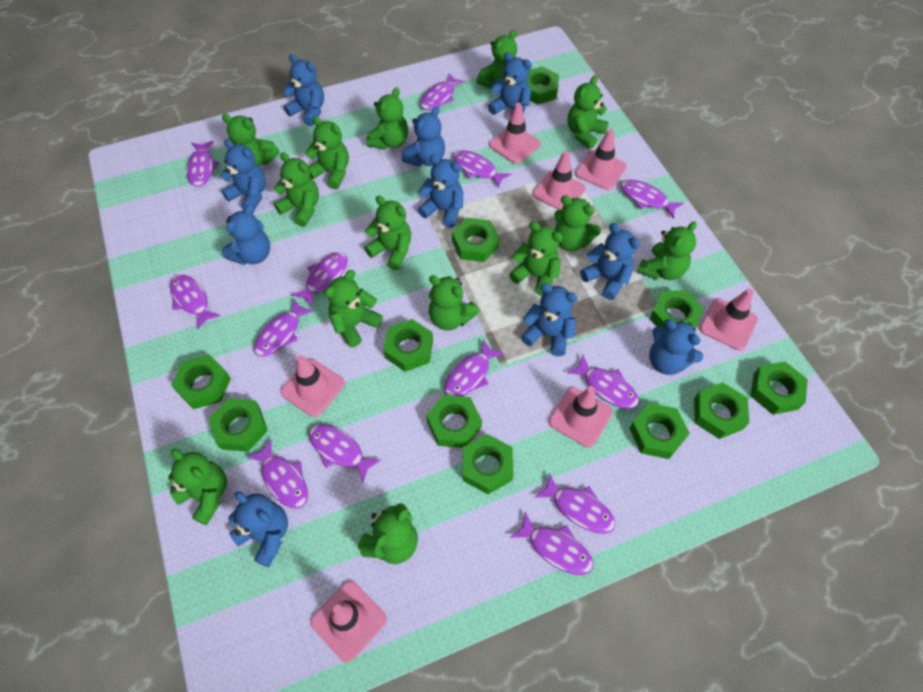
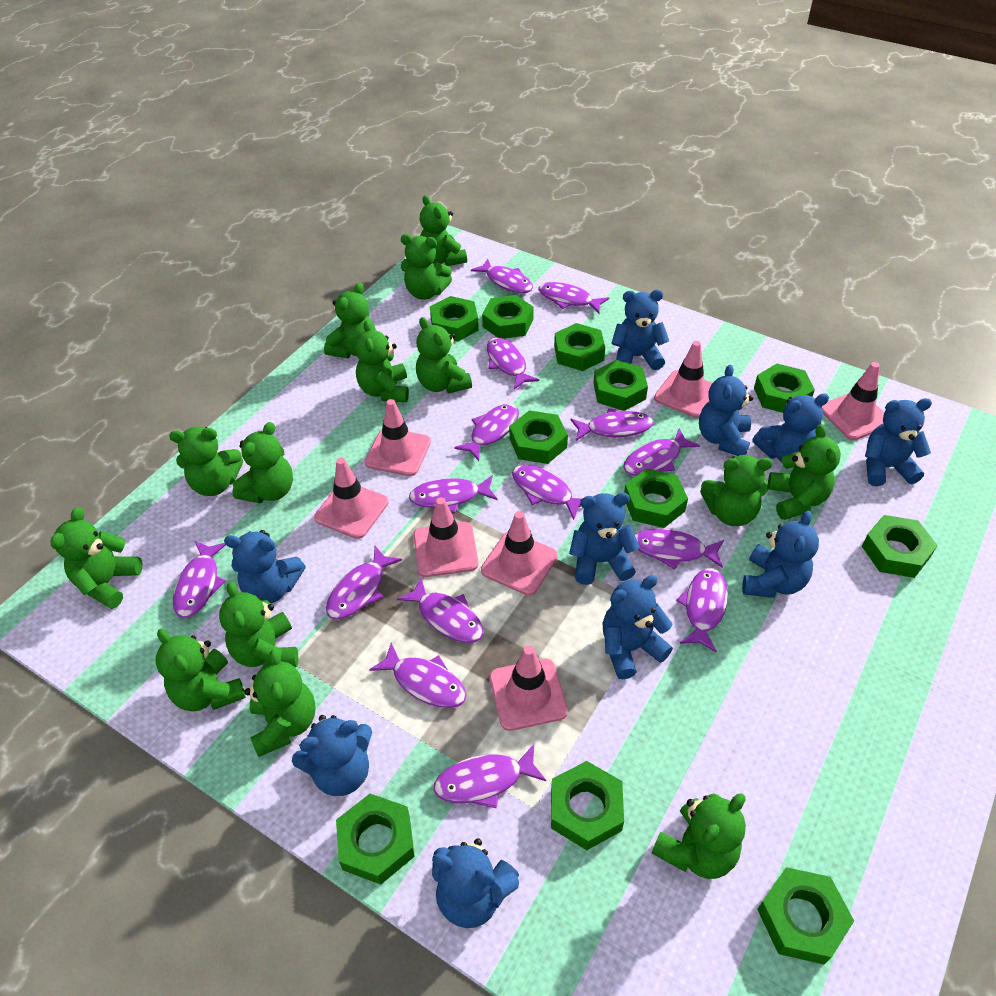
purple fish: [170,275,221,330] [187,141,219,187] [247,439,308,509] [254,299,314,357] [291,252,348,307] [309,424,381,483] [420,74,466,110] [444,339,504,396] [453,150,512,188] [510,512,593,575] [535,473,616,534] [567,355,639,409] [621,180,684,219] = 13 -> [173,541,226,618] [326,546,402,620] [369,642,467,708] [397,577,483,643] [409,475,497,513] [434,744,546,808] [454,404,519,461] [471,259,533,293] [487,338,539,389] [512,465,583,520] [538,282,609,313] [570,408,654,441] [623,428,700,476] [635,529,724,570] [676,568,728,653] = 15

